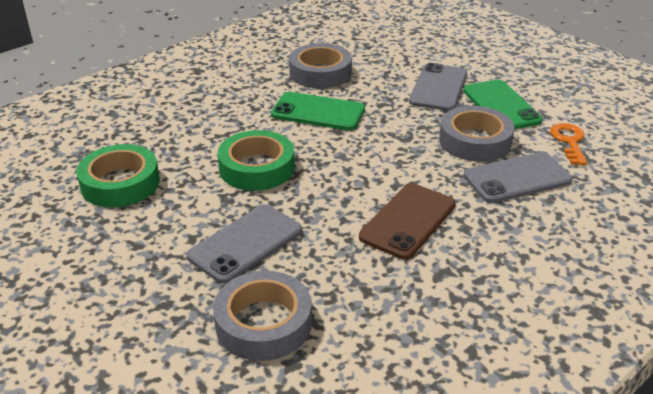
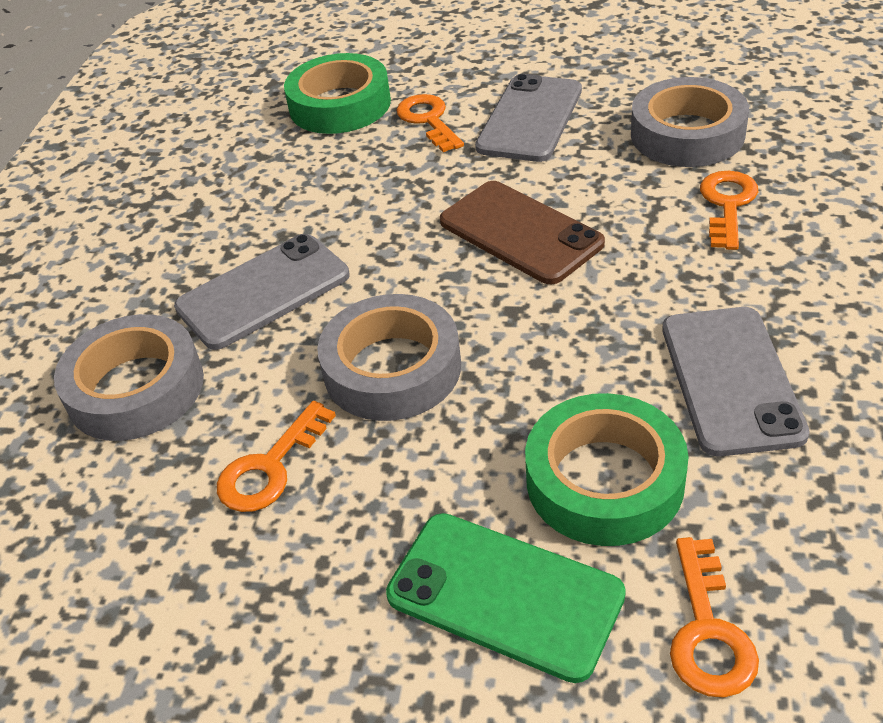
green phone: [271,92,365,130] [463,79,543,129] = 2 -> [386,513,626,683] = 1
orange key: [550,123,587,165] = 1 -> [217,401,336,512] [397,94,464,152] [670,537,759,698] [700,171,758,250] = 4

